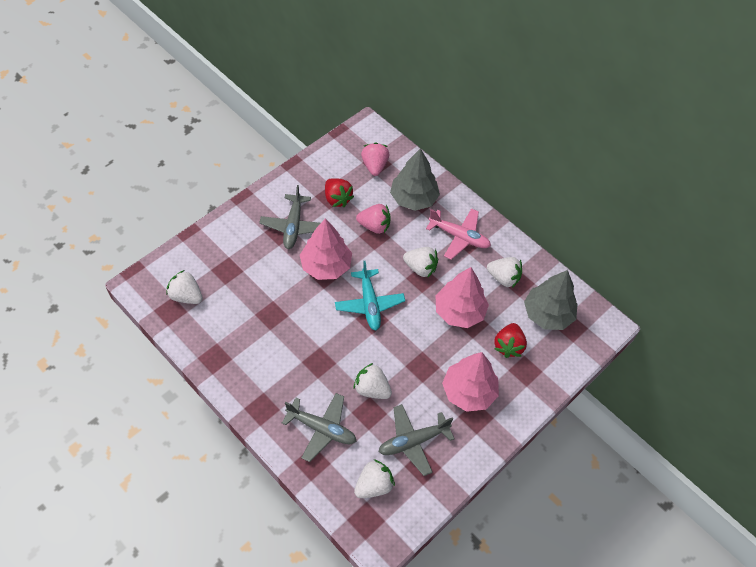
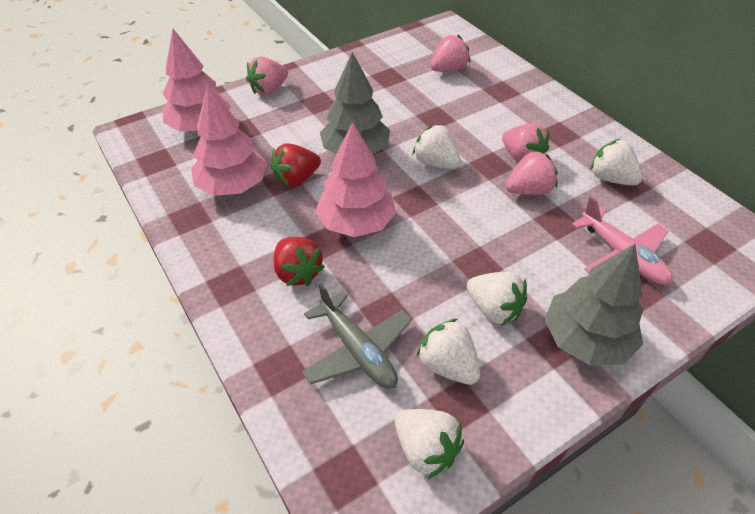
grey plane: [259,185,320,249] [282,393,357,462] [379,404,455,476] = 3 -> [302,283,412,389] = 1
pink strawberry: [356,204,391,234] [361,142,389,176] = 2 -> [246,57,288,95] [430,35,470,72] [502,123,549,162] [505,150,558,195] = 4
turquoise plane: [335,261,405,330] = 1 -> none = 0

